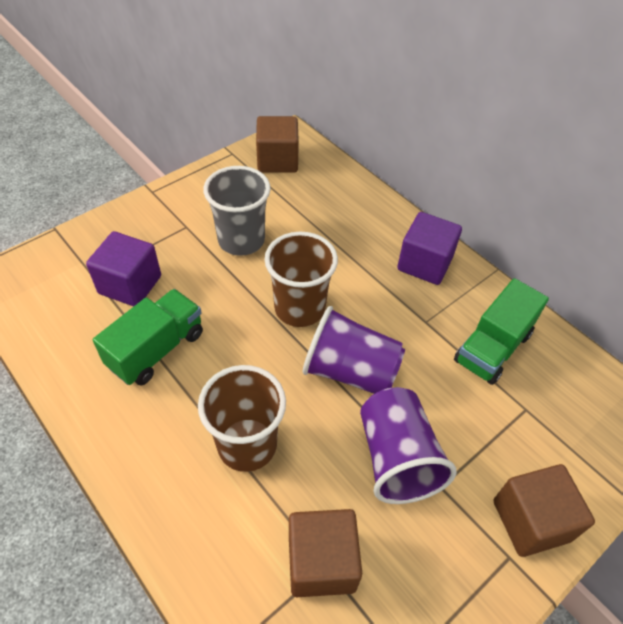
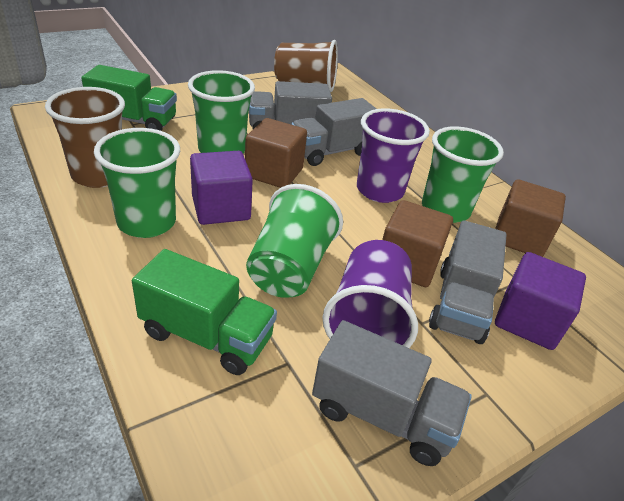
green cup: none = 0 -> [94,128,180,238] [188,70,255,153] [246,184,343,298] [422,126,504,223] = 4
grey cup: [203,166,271,256] = 1 -> none = 0
grey truck: none = 0 -> [249,81,332,129] [291,98,376,166] [312,320,472,466] [429,220,507,344] = 4

